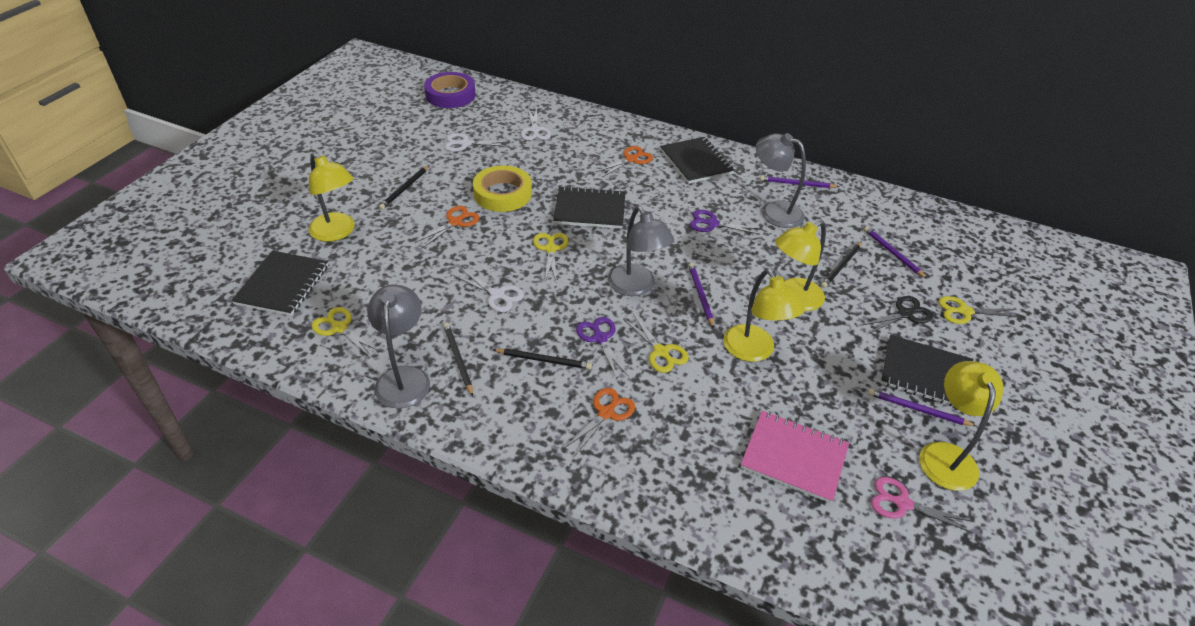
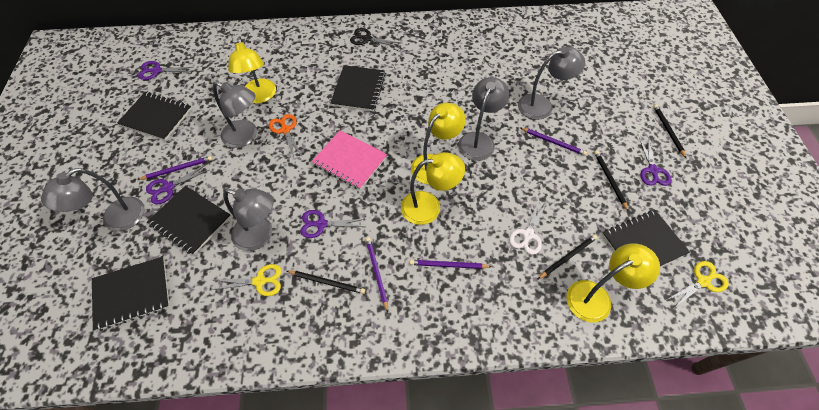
black notebook: [231,251,328,316] [553,186,626,229] [660,137,734,184] [881,335,973,406] = 4 -> [92,257,170,331] [117,92,192,141] [147,186,231,255] [330,65,385,111] [602,210,690,266] = 5
grey lamp: [367,285,430,409] [608,206,674,296] [756,133,806,228] = 3 -> [41,168,145,231] [213,81,257,148] [223,189,274,251] [458,77,509,161] [518,47,585,120] = 5
orange scissors: [415,206,479,248] [563,388,635,457] [596,146,653,177] = 3 -> [269,114,303,158] = 1
pink scissors: [871,477,974,533] = 1 -> none = 0
purple scissors: [576,317,629,378] [690,210,761,234] = 2 -> [138,61,193,80] [146,164,209,204] [300,210,365,238] [639,137,672,186] = 4
purple tape: [424,72,476,108] = 1 -> none = 0
white scissors: [445,133,509,152] [453,269,524,312] [521,107,551,140] = 3 -> [509,200,547,255] = 1
yellow scissors: [311,307,381,358] [533,233,569,283] [624,313,689,373] [939,296,1021,324] = 4 -> [212,264,282,296] [666,261,729,309] = 2
yellow tape: [473,165,532,212] = 1 -> none = 0

